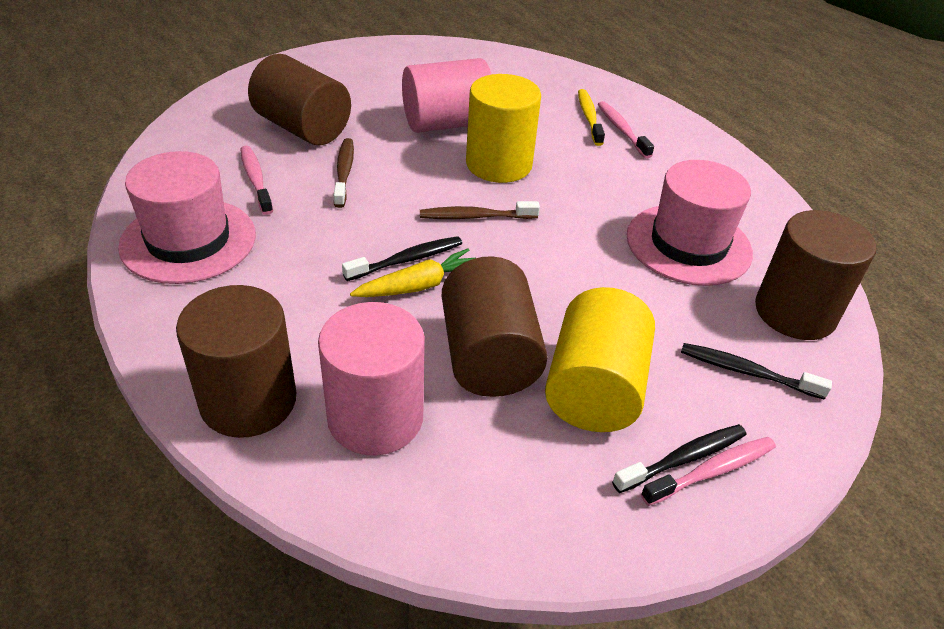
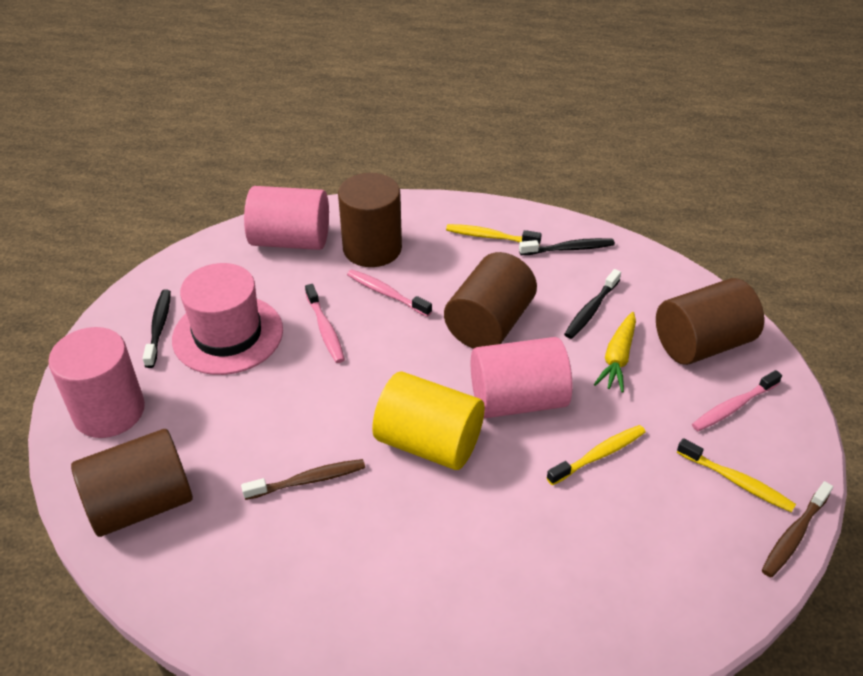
pink cylinder: [318,302,425,455] [402,58,492,133] = 2 -> [48,327,145,438] [244,186,329,250] [471,337,573,418] = 3
pink hat: [118,151,256,284] [627,160,753,286] = 2 -> [172,263,283,375] = 1
yellow cylinder: [466,74,541,183] [545,287,655,432] = 2 -> [372,371,484,470] = 1
yellow toothbrush: [578,89,605,146] = 1 -> [446,224,542,245] [546,425,646,485] [677,438,796,512] = 3

